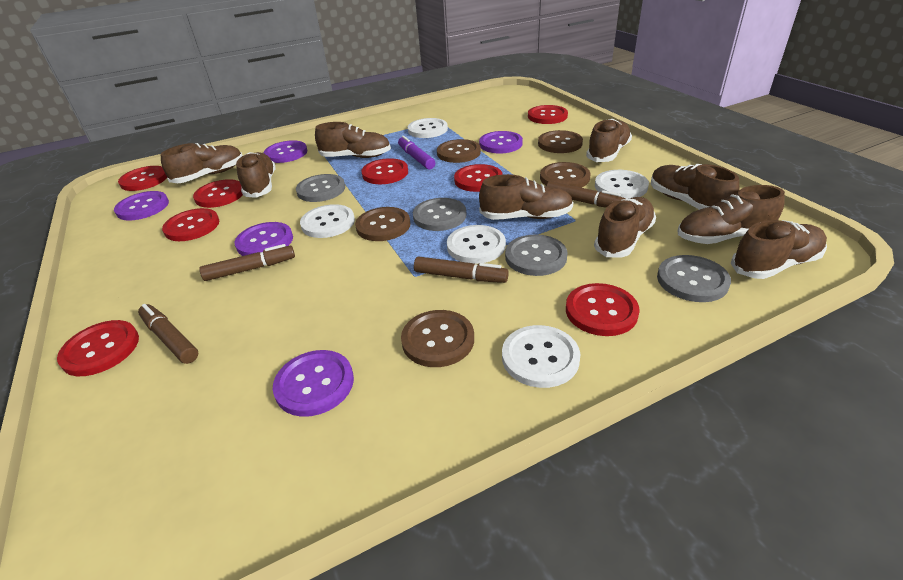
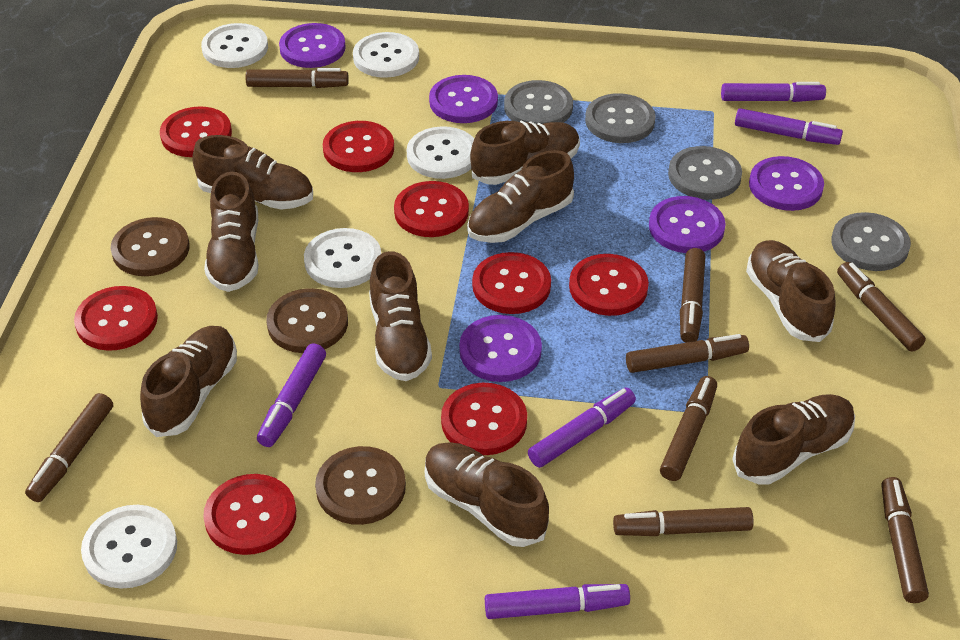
brown button: [355,207,411,241] [401,310,474,367] [437,139,481,163] [538,130,583,153] [540,162,591,188] = 5 -> [111,217,190,276] [266,288,348,353] [315,446,406,525] = 3
brown marker: [138,304,198,364] [199,244,295,281] [414,257,509,283] [546,181,625,208] = 4 -> [25,393,113,502] [246,68,349,88] [613,507,754,536] [626,334,749,373] [660,376,717,481] [680,248,705,343] [837,262,926,352] [882,477,929,603] = 8
purple marker: [398,136,435,169] = 1 -> [257,344,326,447] [485,584,630,619] [528,388,636,468] [721,82,826,102] [735,108,843,145] = 5

